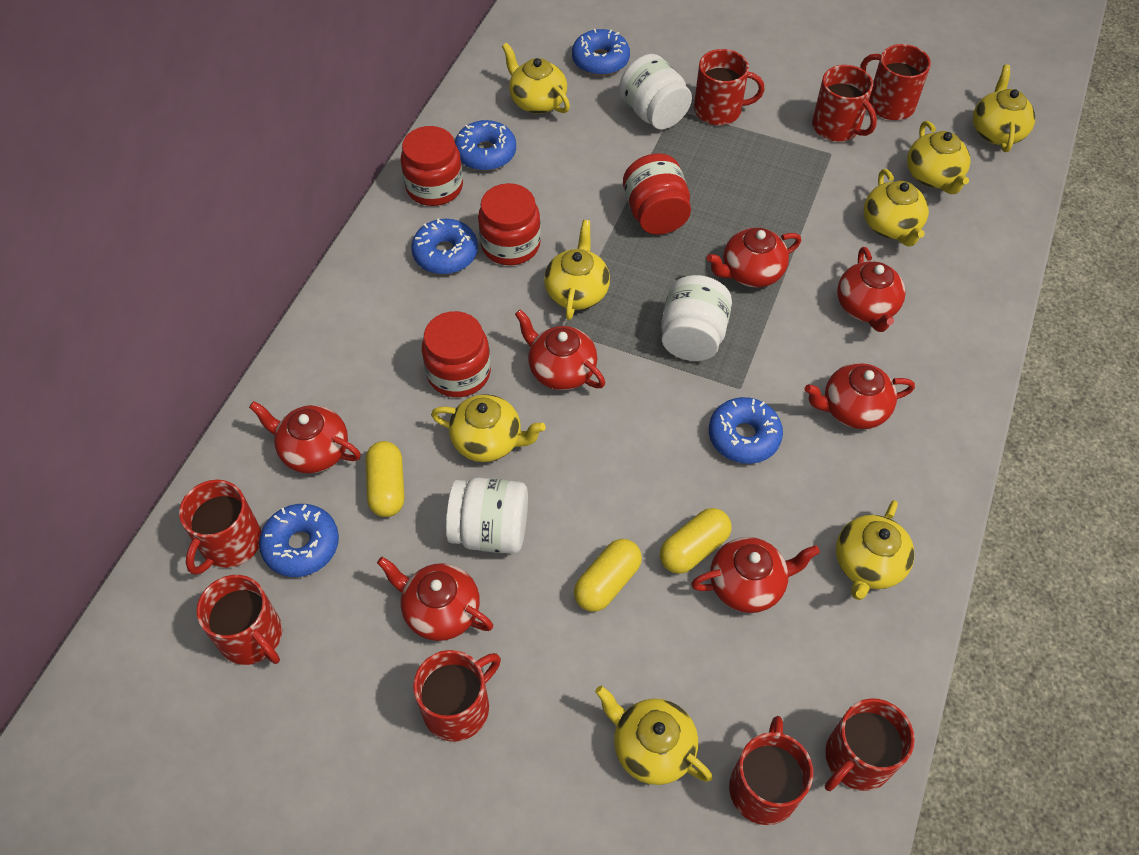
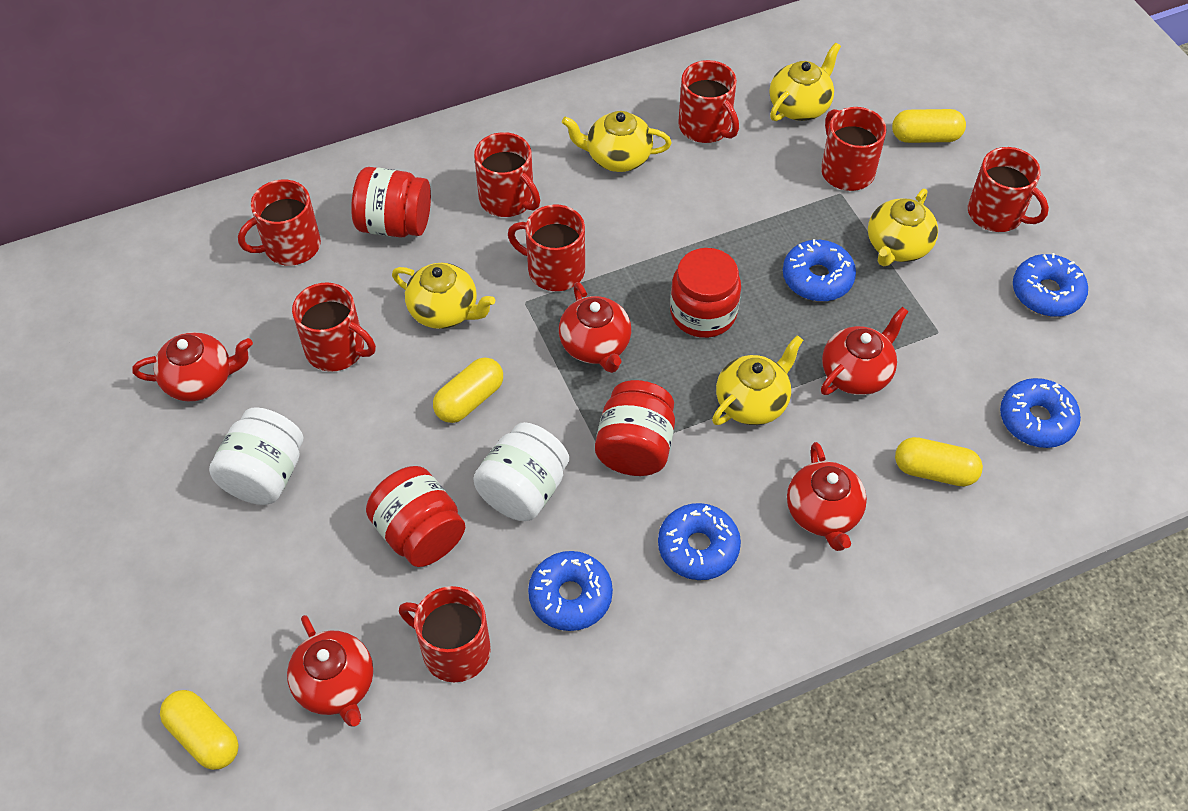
red teapot: [249,401,361,474] [377,557,493,641] [515,309,605,390] [691,537,820,613] [707,228,801,288] [804,363,915,429] [837,247,906,332] = 7 -> [132,332,253,401] [287,615,373,727] [559,282,631,373] [787,442,867,551] [821,307,909,395] = 5
white jar: [446,477,528,554] [619,54,692,130] [661,275,732,361] = 3 -> [209,407,303,505] [473,422,569,521] = 2
yellow capsule: [365,441,405,517] [574,539,642,612] [660,508,731,574] = 3 -> [160,690,239,770] [433,358,503,423] [892,109,966,143] [895,437,983,486] = 4
yellow teapot: [431,394,546,462] [502,43,570,114] [544,220,610,320] [595,685,712,785] [836,500,914,600] [864,169,929,247] [907,121,971,194] [973,65,1035,152] = 8 -> [392,263,495,329] [562,111,672,172] [712,335,803,425] [769,42,841,121] [868,189,938,266] = 5

